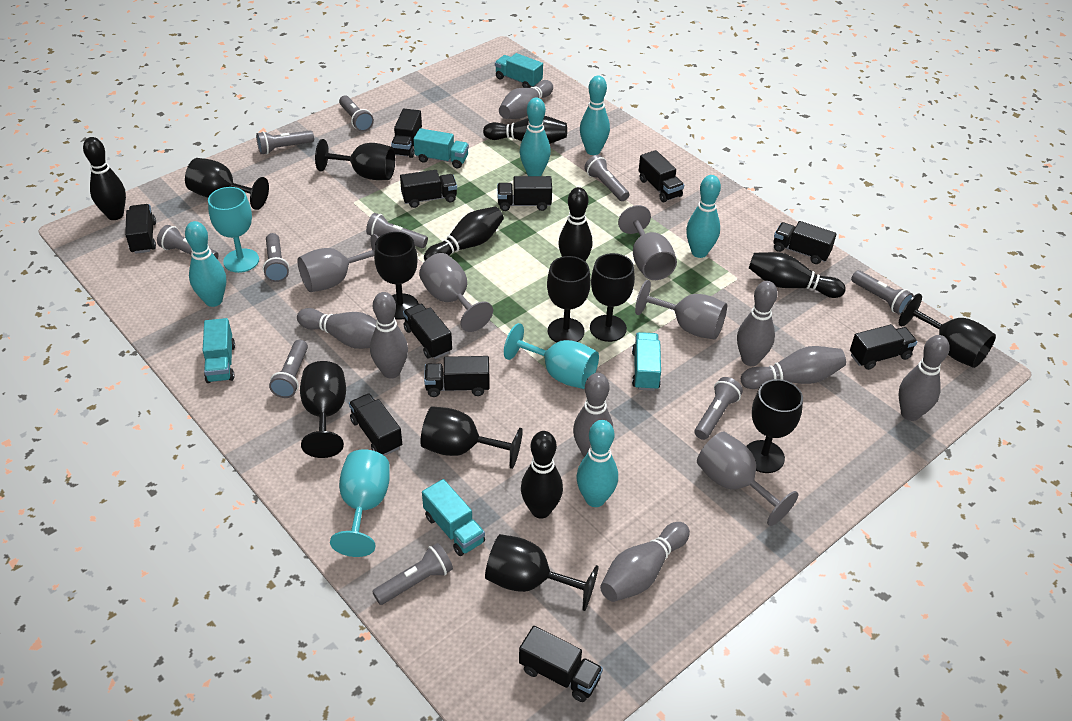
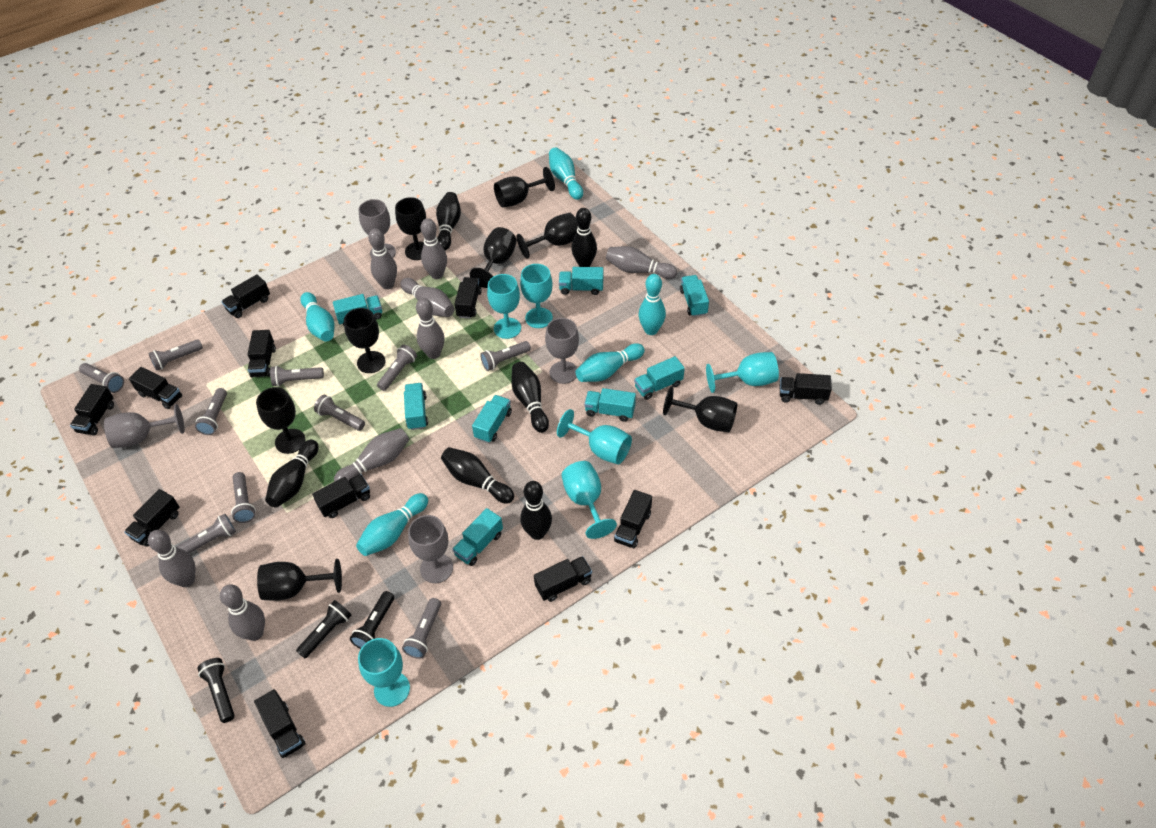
black flashlight: none = 0 -> [197,658,235,723] [296,600,352,658] [350,591,394,649] = 3
black goblet: [185,158,269,210] [300,361,346,458] [315,139,395,180] [374,232,419,320] [420,406,523,469] [485,534,599,611] [547,256,591,343] [590,253,635,342] [746,379,803,473] [899,293,996,368] = 10 -> [256,387,305,454] [257,559,342,601] [344,308,385,373] [395,197,426,260] [470,227,517,288] [494,167,555,208] [517,213,578,259] [663,386,737,432] = 8
grey goblet: [297,234,379,292] [419,253,493,332] [618,205,677,280] [635,280,727,340] [697,432,798,526] = 5 -> [104,404,184,448] [359,199,396,258] [408,515,453,583] [545,318,579,384] = 4
turquoise goblet: [208,187,259,273] [330,449,390,557] [504,323,599,389] = 3 -> [358,638,410,707] [487,274,521,339] [520,264,553,328] [557,409,632,464] [561,461,617,539] [706,352,779,393] = 6
turquoise truck: [203,318,235,383] [413,128,469,169] [422,479,485,556] [495,53,543,88] [632,332,661,391] = 5 -> [333,294,382,325] [404,383,428,430] [452,508,503,566] [472,395,512,443] [559,267,603,295] [584,388,636,422] [634,356,685,400] [680,275,709,317] = 8

